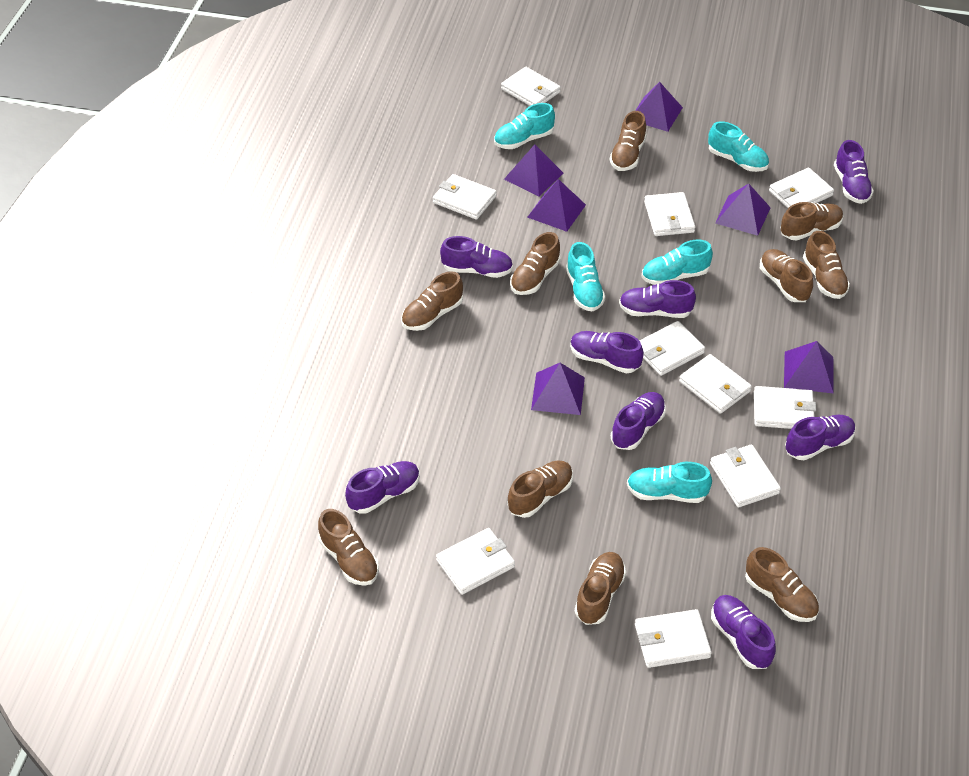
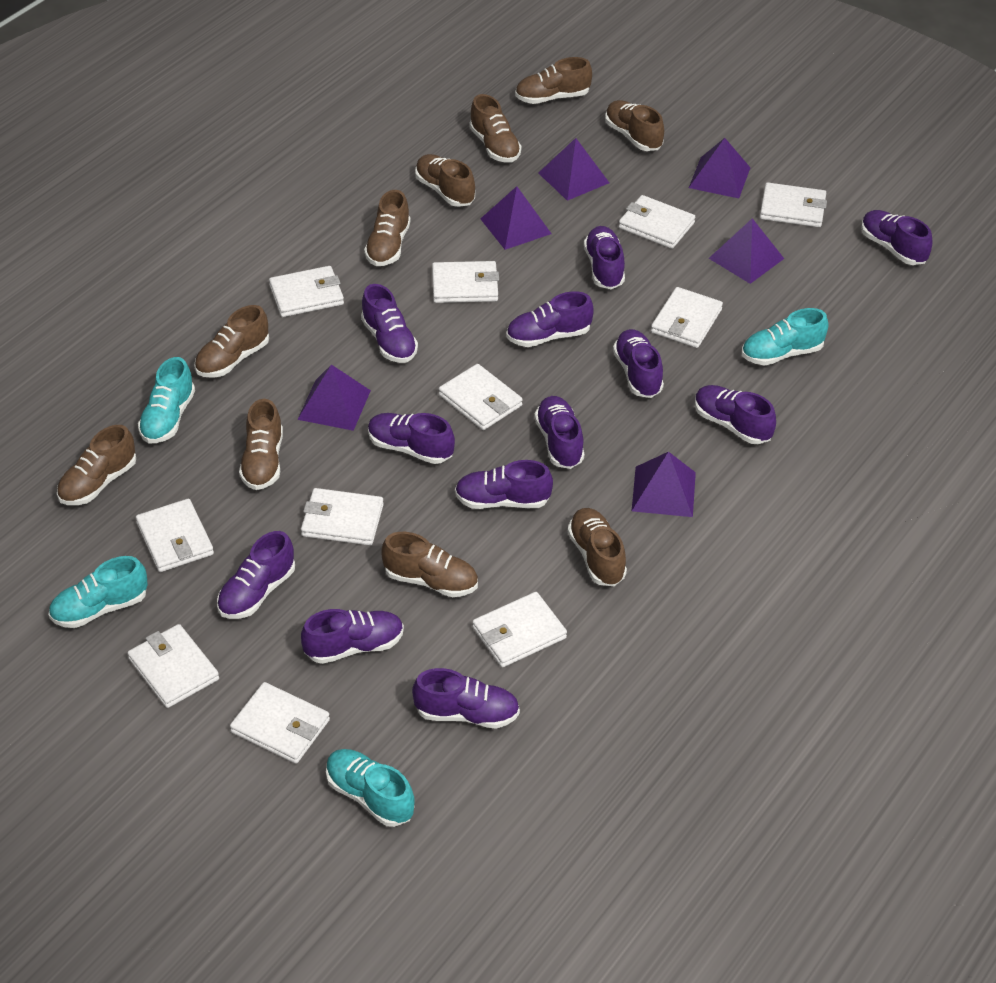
purple shoe: [345,461,420,514] [440,236,513,278] [570,331,644,373] [611,392,666,450] [619,280,696,318] [711,595,776,669] [785,415,856,460] [834,140,874,204] = 8 -> [217,531,295,619] [301,609,404,664] [361,284,418,363] [368,413,455,464] [412,668,520,729] [455,460,553,509] [506,291,594,347] [535,396,584,469] [584,226,625,289] [613,329,664,398] [695,385,776,444] [861,210,932,265] = 12
turquoise shoe: [494,103,555,149] [566,242,605,311] [627,462,712,503] [641,240,713,285] [708,121,769,172] = 5 -> [49,556,148,628] [138,357,195,443] [326,749,415,827] [742,308,828,366] = 4
white wallet: [433,174,496,220] [436,528,515,595] [501,67,561,106] [635,609,712,668] [640,321,705,376] [644,192,695,236] [679,354,752,414] [710,444,781,508] [754,386,816,429] [769,168,834,208] = 10 -> [128,624,219,708] [136,499,214,572] [230,682,330,764] [269,266,344,317] [301,488,384,545] [432,261,499,303] [439,364,523,430] [472,592,567,667] [619,195,695,249] [651,287,723,348] [760,182,827,227] = 11

